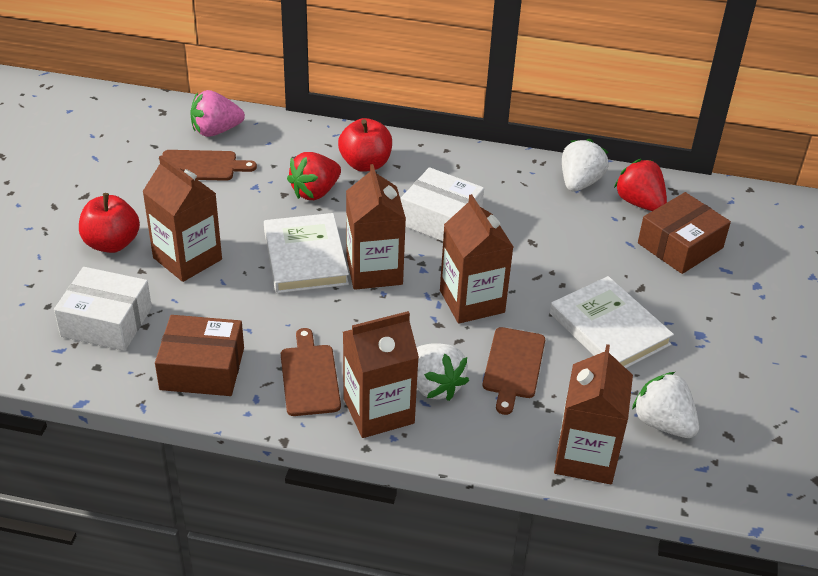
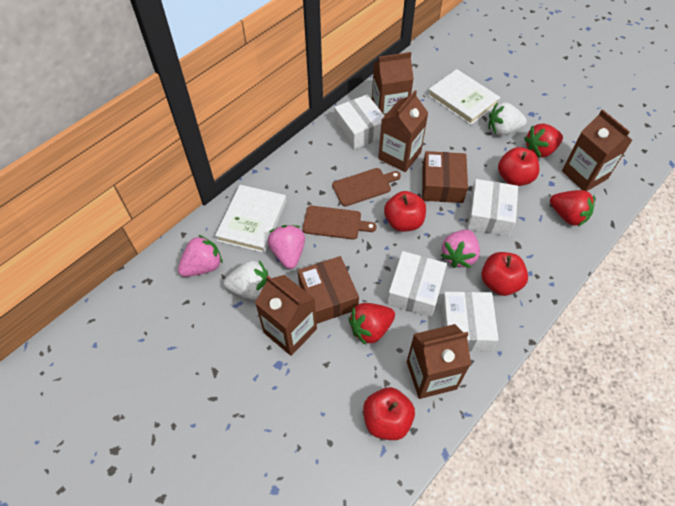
brown cutting board: [162,150,257,181] [281,328,341,416] [483,327,545,415] = 3 -> [302,206,376,240] [332,168,401,207] = 2
pink strawberry: [190,90,245,137] = 1 -> [178,235,223,277] [267,225,305,269] [441,230,480,268] = 3
red apple: [79,193,140,253] [338,118,392,172] = 2 -> [363,387,415,440] [384,191,426,232] [481,252,528,296] [498,147,539,186] = 4
red strawberry: [287,152,341,200] [614,159,667,211] = 2 -> [349,303,395,345] [524,123,563,158] [550,190,595,227] = 3
white box: [54,267,152,351] [401,167,484,241] = 2 -> [334,94,384,149] [387,251,447,318] [440,292,499,352] [467,179,518,237] = 4
white strawberry: [417,343,469,401] [562,139,609,192] [632,372,699,438] = 3 -> [224,260,268,300] [488,102,527,136] = 2

